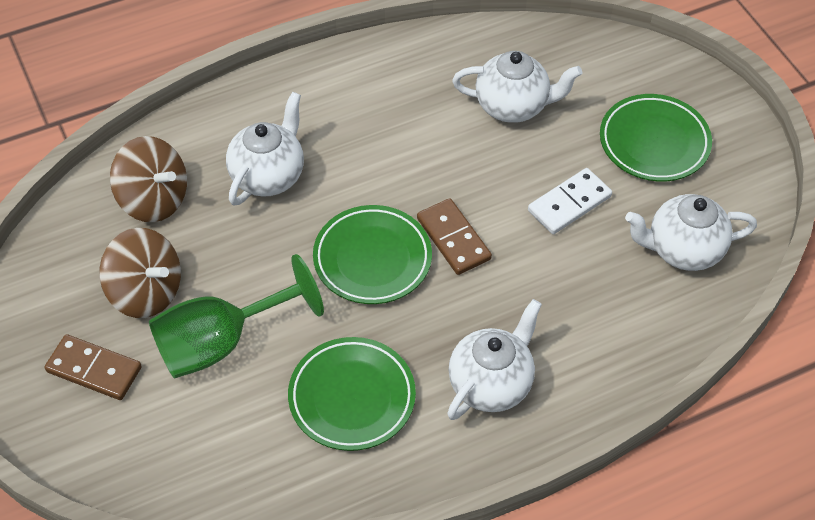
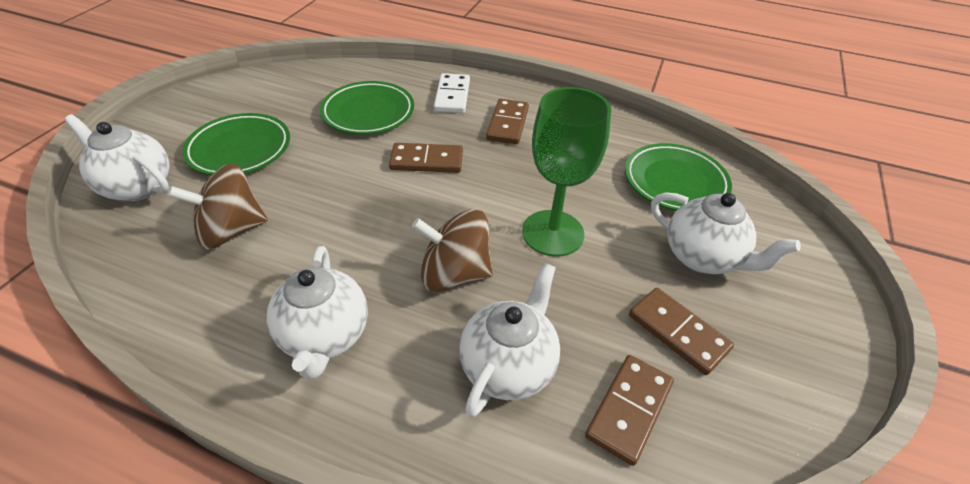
brown domino: [44,334,142,400] [417,198,492,275] = 2 -> [389,143,463,173] [486,99,529,144] [585,355,674,466] [629,288,734,375] = 4

